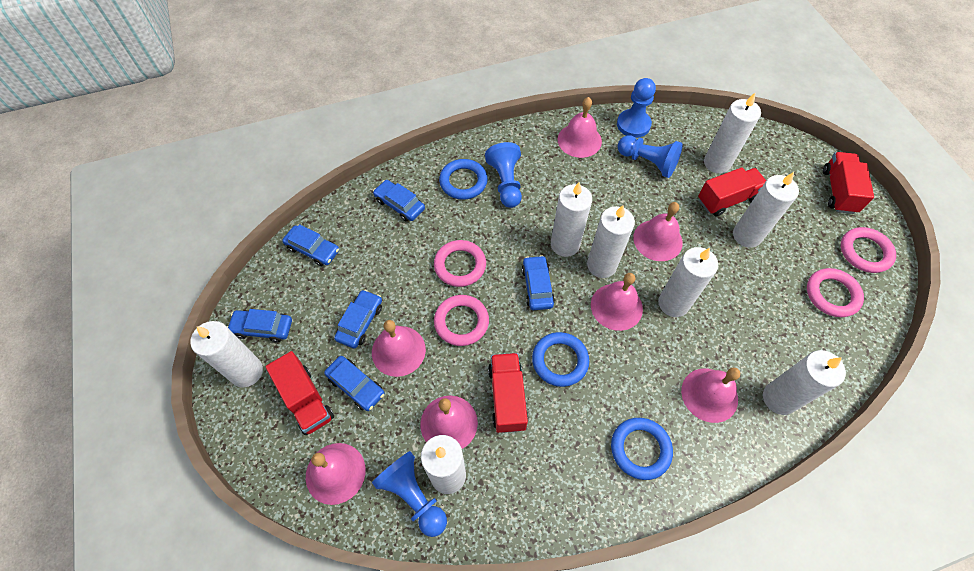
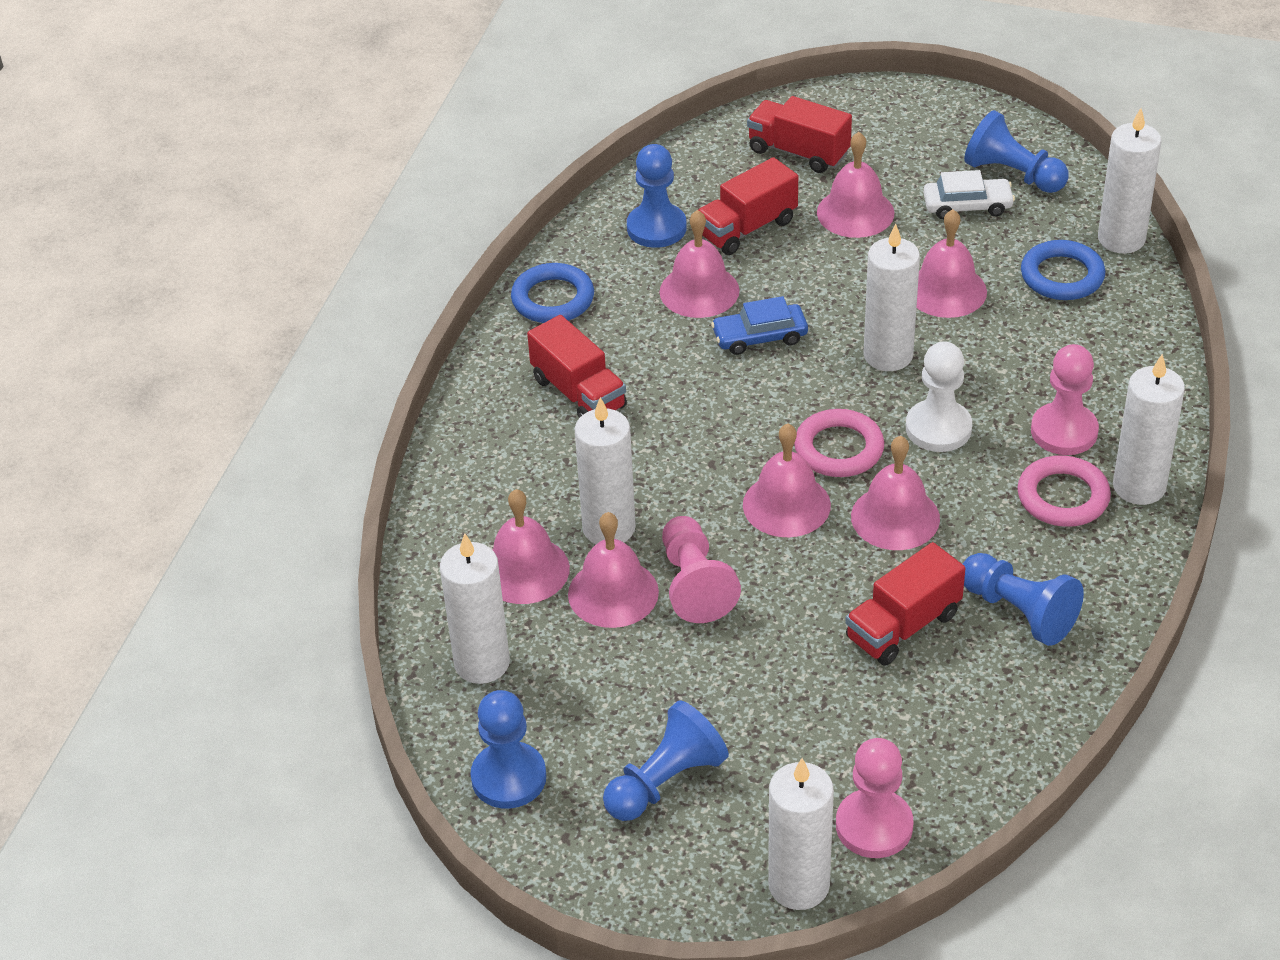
blue car: [227,309,292,342] [282,224,339,266] [324,356,385,411] [334,290,382,348] [373,180,425,221] [522,255,555,310] = 6 -> [711,296,808,355] = 1
blue pawn: [372,451,447,537] [485,142,522,208] [617,78,656,138] [618,135,683,178] = 4 -> [470,690,546,809] [603,700,729,821] [627,144,687,248] [963,553,1084,646] [964,110,1068,193] = 5
blue ring: [439,159,488,200] [532,332,589,387] [611,418,673,480] = 3 -> [511,263,594,323] [1021,240,1105,300] = 2
pink pawn: none = 0 -> [662,516,741,623] [836,738,913,858] [1031,344,1099,455] = 3
pink ring: [434,240,486,287] [434,295,489,346] [807,268,864,317] [841,227,896,273] = 4 -> [794,409,884,477] [1017,455,1111,527] = 2
white candle: [190,321,263,388] [421,435,466,494] [551,182,592,257] [587,205,635,278] [658,247,718,317] [704,93,761,174] [733,172,799,248] [763,350,846,415] = 8 -> [440,533,510,684] [575,397,636,544] [768,758,834,910] [863,224,920,371] [1098,108,1161,254] [1113,354,1185,505] = 6
white car: none = 0 -> [923,170,1015,219] = 1
white pawn: none = 0 -> [906,341,972,452] = 1

